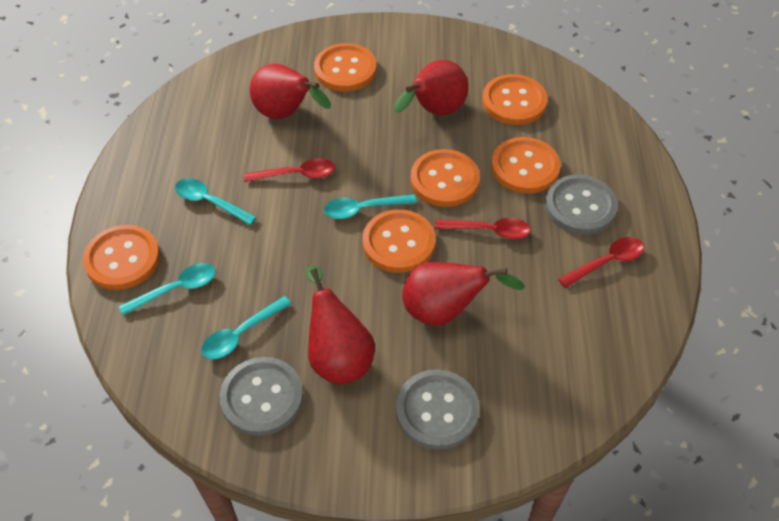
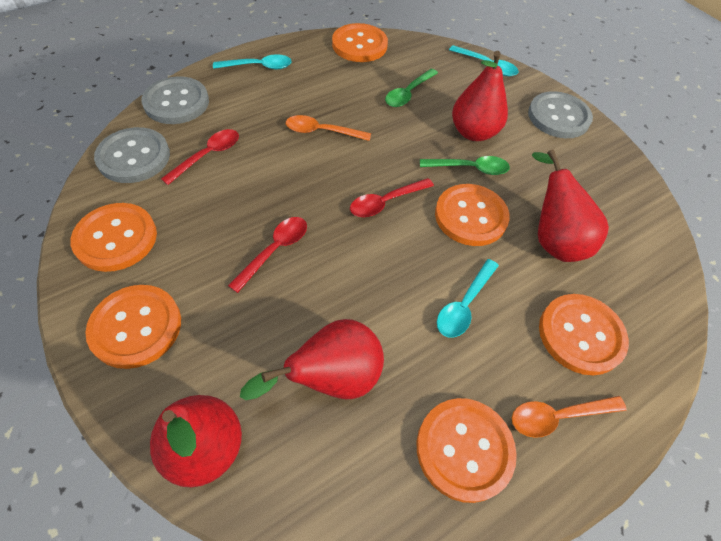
green spoon: none = 0 -> [385,69,438,107] [420,156,510,175] = 2
orange spoon: none = 0 -> [286,115,371,141] [512,396,627,438] = 2
turquoise spoon: [119,263,216,316] [175,178,257,225] [201,296,292,360] [324,194,417,219] = 4 -> [213,54,292,70] [437,259,499,338] [449,45,519,76] = 3

